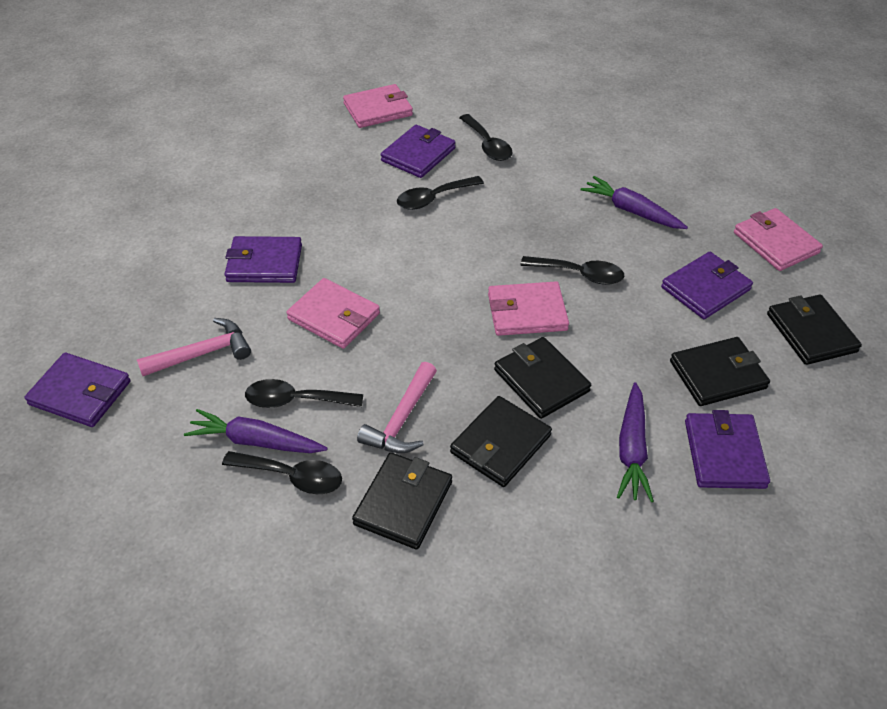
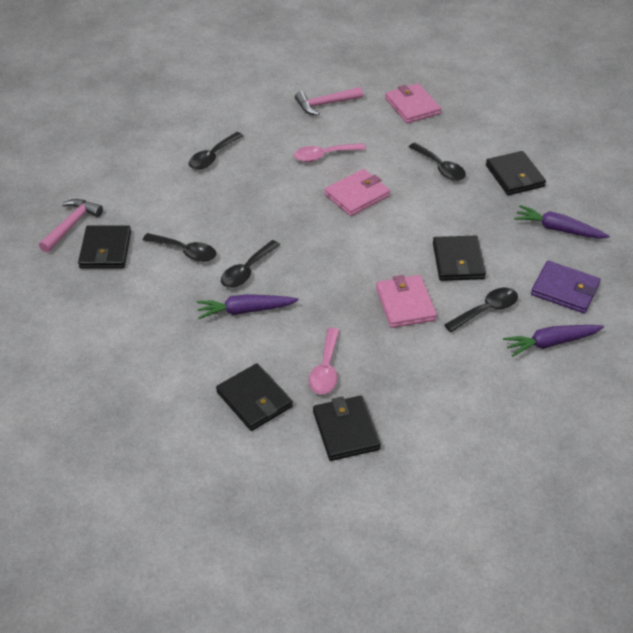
pink spoon: none = 0 -> [294,143,366,162] [309,328,340,394] = 2
pink wallet: [286,278,380,349] [343,84,413,128] [488,282,569,336] [734,208,823,271] = 4 -> [324,169,390,216] [376,275,437,328] [385,83,441,124] = 3
purple wallet: [24,353,131,427] [225,236,302,283] [381,125,455,178] [661,252,753,319] [685,410,770,489] = 5 -> [531,261,600,313] = 1

